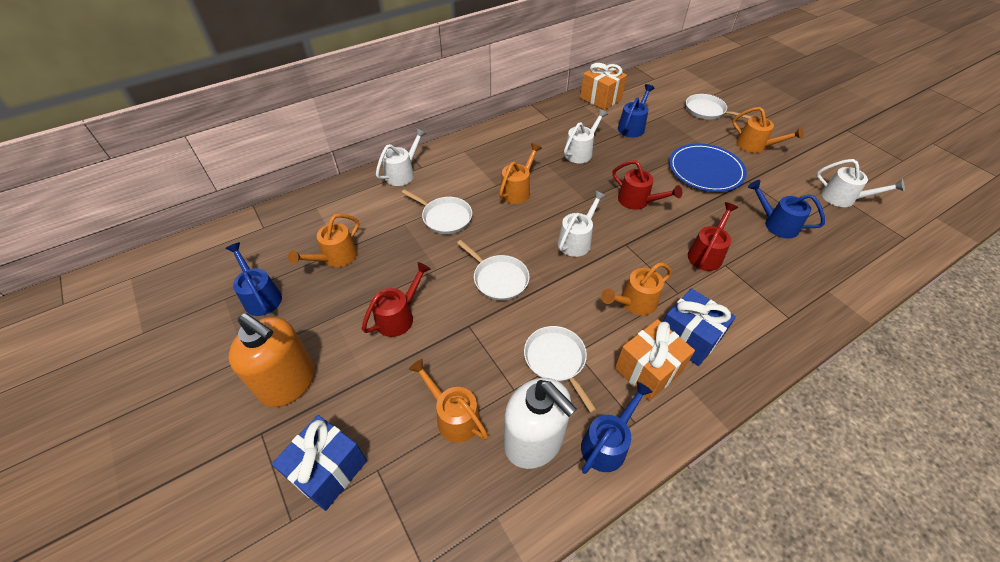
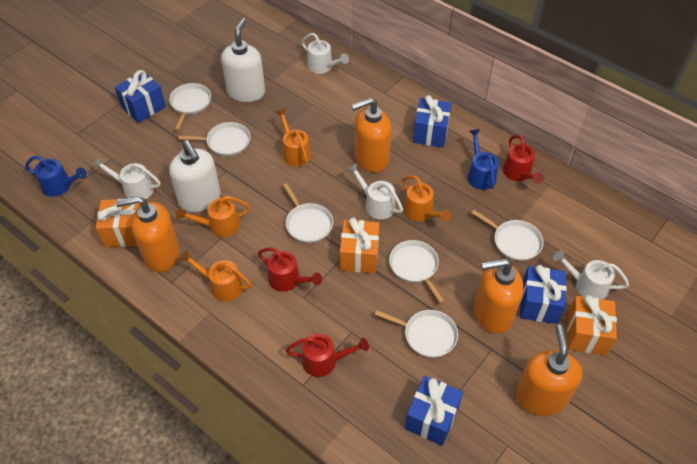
blue gift: [272,415,367,511] [663,288,736,366] = 2 -> [115,70,166,123] [405,376,463,446] [413,95,451,147] [520,265,567,324] = 4
blue plate: [669,143,747,192] = 1 -> none = 0
blue watering can: [225,242,282,316] [581,382,653,474] [618,84,655,137] [748,180,825,239] = 4 -> [25,155,87,197] [467,129,499,190] = 2
orange gift: [580,63,627,110] [615,319,695,401] = 2 -> [96,199,141,247] [340,218,380,273] [567,295,617,355] = 3
orange soap dispenser: [229,313,315,407] = 1 -> [115,196,180,272] [351,97,391,173] [474,258,524,333] [515,325,582,416] = 4
orange watering can: [288,214,359,267] [409,359,488,443] [499,143,542,204] [601,263,672,315] [732,107,804,153] = 5 -> [176,196,250,237] [180,250,252,301] [275,108,311,166] [402,175,451,222] = 4
white pan: [401,189,472,234] [457,240,530,301] [524,326,597,413] [686,94,753,120] = 4 -> [169,83,211,131] [178,122,250,156] [283,183,333,243] [375,310,458,358] [389,240,445,303] [472,210,544,261] = 6
white soap dispenser: [504,378,577,469] = 1 -> [169,141,221,212] [221,18,265,102] = 2

